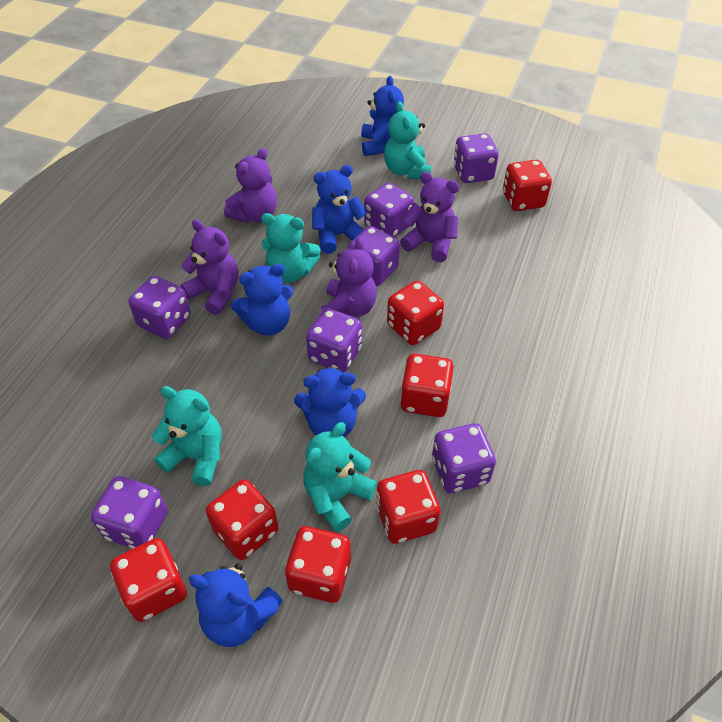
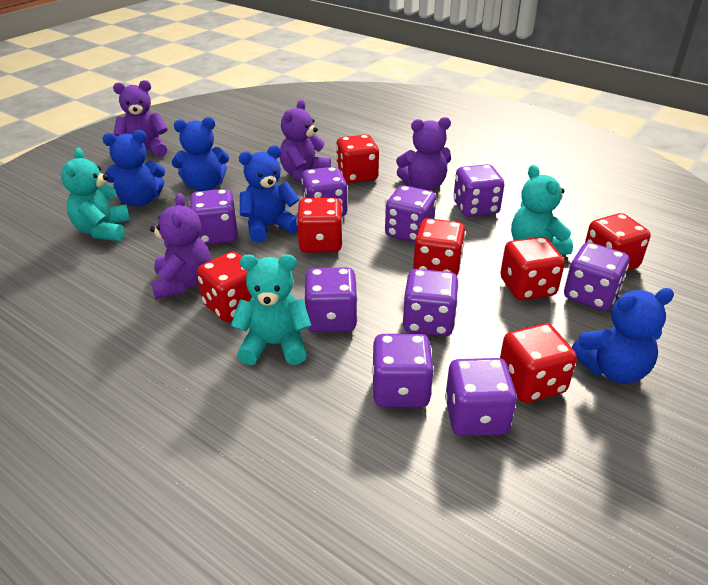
blue teddy bear: [189,563,283,647] [231,263,294,336] [294,366,366,437] [312,165,367,254] [361,76,404,156] = 5 -> [102,130,165,207] [172,117,229,191] [239,145,300,243] [572,288,674,384] = 4
purple dice: [91,476,168,549] [128,276,191,339] [306,308,362,373] [348,226,400,286] [364,183,414,237] [432,423,496,493] [454,133,499,183] = 7 -> [189,189,238,245] [301,167,348,216] [304,267,358,332] [372,334,434,407] [385,185,436,243] [403,269,459,336] [445,358,517,436] [454,164,504,217] [564,242,629,311] = 9
turquoise teddy bear: [152,386,222,486] [261,213,321,283] [303,422,377,532] [384,101,431,179] = 4 -> [61,148,130,241] [231,254,312,365] [511,165,573,255] = 3

